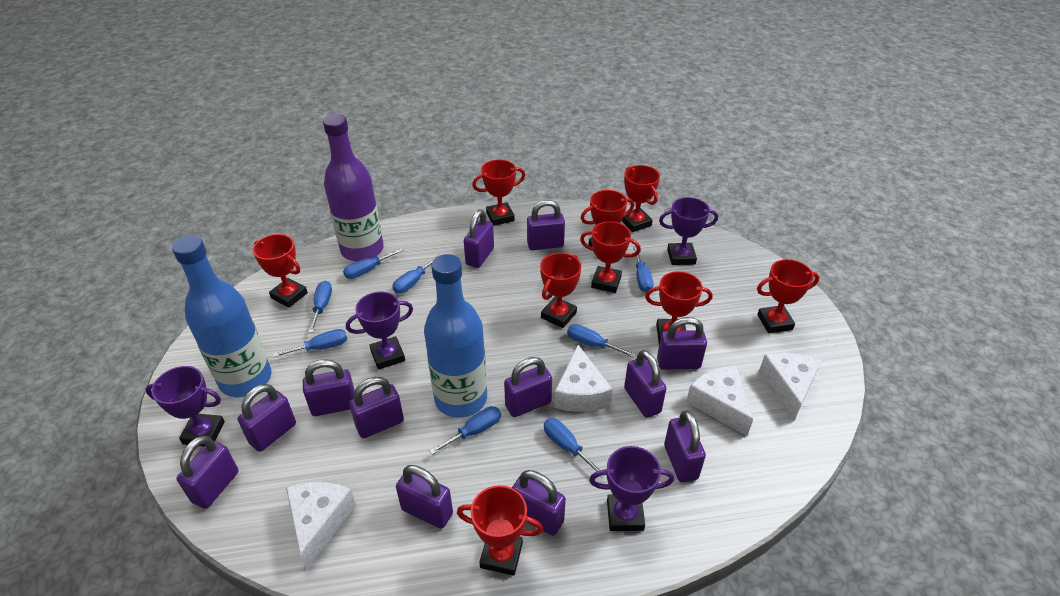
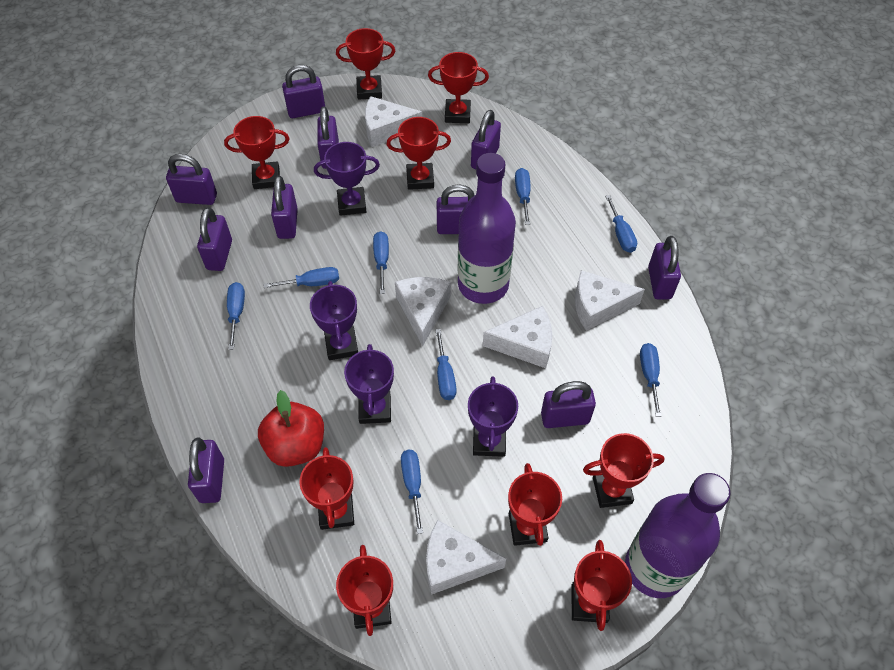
blue bottle: [172,235,272,397] [424,254,487,418] = 2 -> none = 0
purple bottle: [323,114,384,262] = 1 -> [458,153,516,304] [625,473,730,598] = 2
purple padlock: [177,436,238,509] [238,384,296,452] [303,359,355,416] [349,377,404,438] [396,465,453,529] [464,210,494,268] [504,357,552,417] [512,470,566,536] [527,200,565,250] [624,350,667,418] [657,317,707,370] [664,410,706,483] = 12 -> [166,154,217,205] [188,438,224,503] [197,207,232,271] [271,176,298,239] [282,65,325,118] [317,106,339,169] [437,184,475,234] [471,110,501,169] [541,381,596,428] [648,236,681,300] = 10
red apple: none = 0 -> [258,390,324,467] = 1
white cheese: [286,482,356,569] [554,345,613,412] [686,366,753,436] [759,353,822,421] = 4 -> [365,96,422,147] [395,277,451,347] [426,520,506,595] [483,306,552,368] [575,270,645,331] = 5

